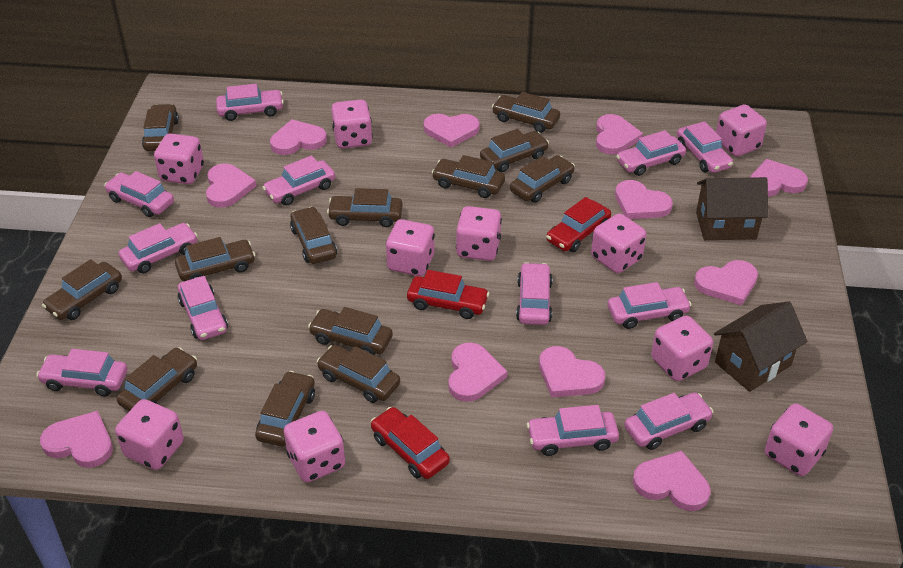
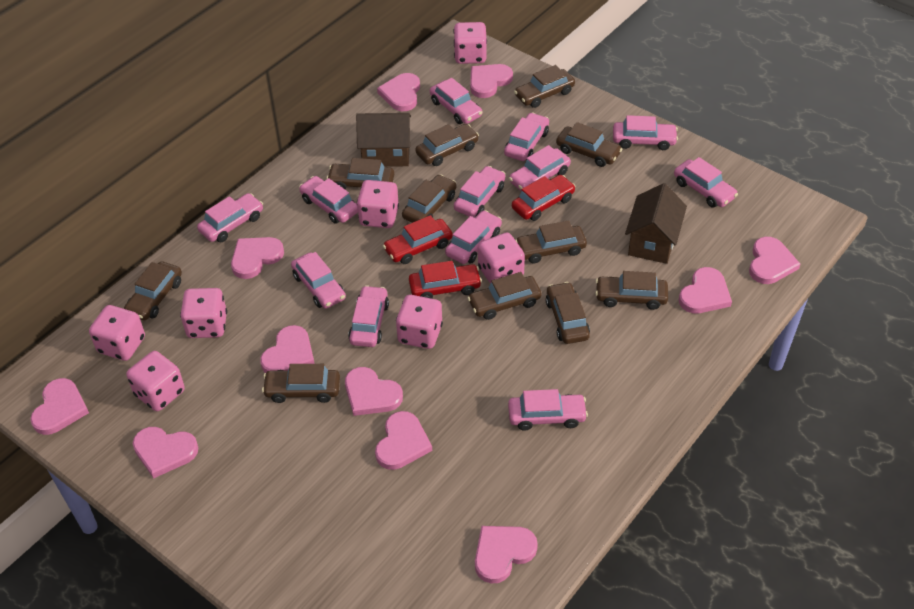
brown car: [42,259,122,320] [117,347,197,411] [142,104,179,151] [175,237,255,281] [255,371,315,446] [290,207,337,264] [308,307,393,355] [317,345,400,403] [327,188,403,227] [432,155,505,198] [480,129,549,172] [492,92,560,133] [510,155,575,203] = 13 -> [124,261,182,320] [262,364,340,403] [326,158,394,189] [402,174,456,223] [415,124,479,166] [467,272,541,320] [514,65,575,108] [515,220,587,264] [546,282,590,344] [556,122,622,167] [595,271,668,310] = 11
pink dice: [115,399,184,470] [154,133,204,184] [284,411,345,482] [331,100,373,148] [386,219,435,276] [456,206,502,261] [591,213,646,273] [651,316,713,381] [716,104,767,157] [765,403,833,476] = 10 -> [89,305,145,361] [126,351,185,411] [180,288,227,338] [357,180,399,228] [396,295,443,349] [453,22,487,64] [478,233,525,284] = 7

